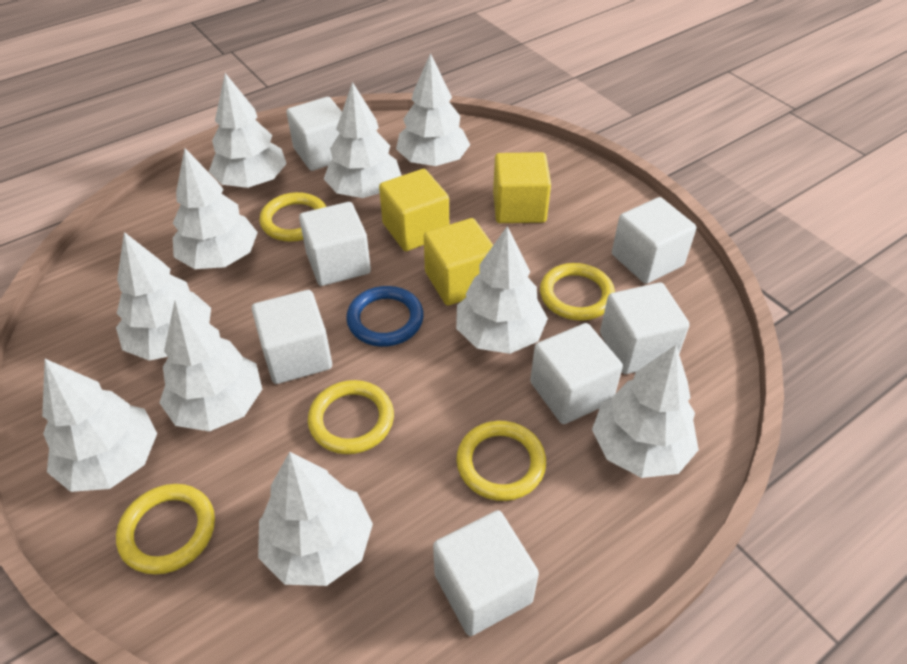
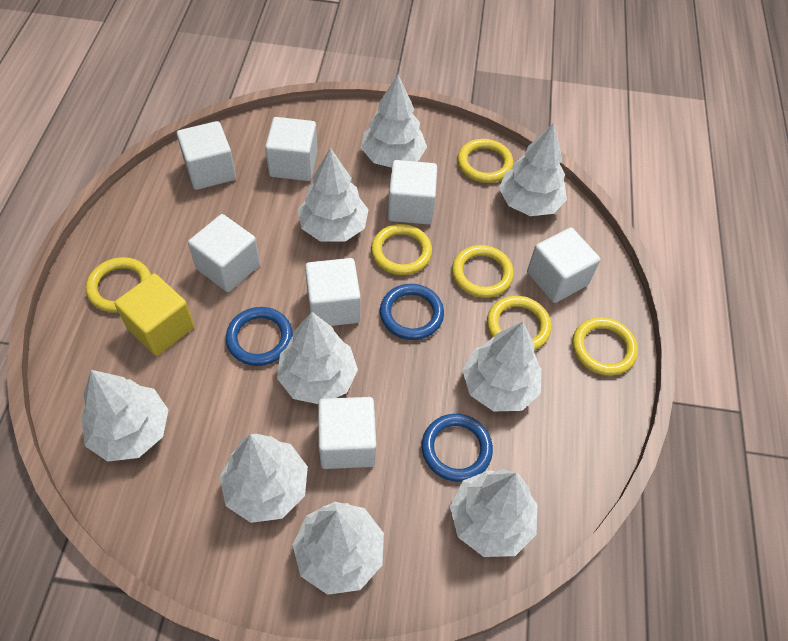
blue ring: [346,286,424,347] = 1 -> [226,307,293,366] [380,284,444,340] [422,414,493,482] = 3
white tree: [42,359,157,492] [116,232,211,361] [160,300,262,432] [173,148,258,269] [209,73,287,188] [258,451,373,586] [324,82,402,198] [396,53,470,166] [456,226,548,354] [592,345,699,478] = 10 -> [81,370,168,462] [219,434,308,523] [277,312,358,404] [293,502,384,595] [298,148,369,242] [361,75,427,168] [450,469,537,557] [462,322,541,411] [499,123,567,216] = 9
yellow cube: [379,169,449,251] [424,218,493,306] [493,152,551,223] = 3 -> [114,274,194,356] = 1
yellow ring: [116,484,215,575] [259,192,326,242] [308,380,394,454] [456,421,546,501] [540,263,615,321] = 5 -> [86,257,151,313] [371,224,432,275] [452,245,514,298] [457,139,513,183] [487,296,551,350] [572,317,638,376] = 6

